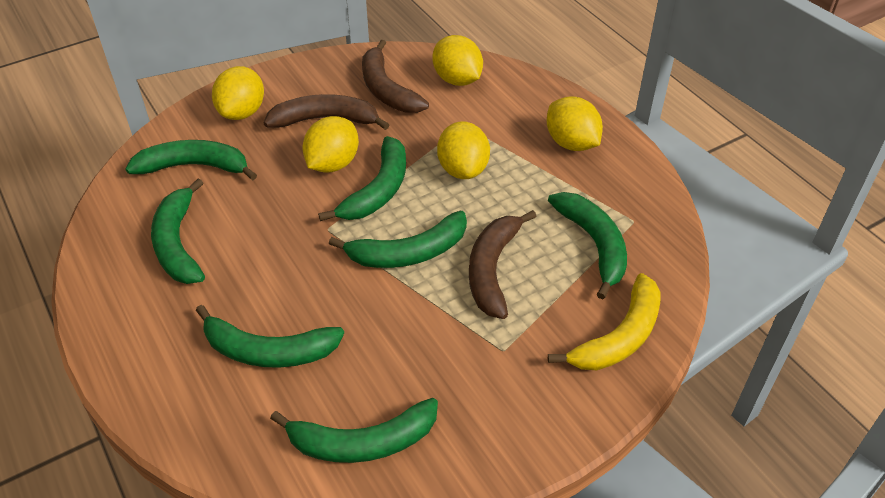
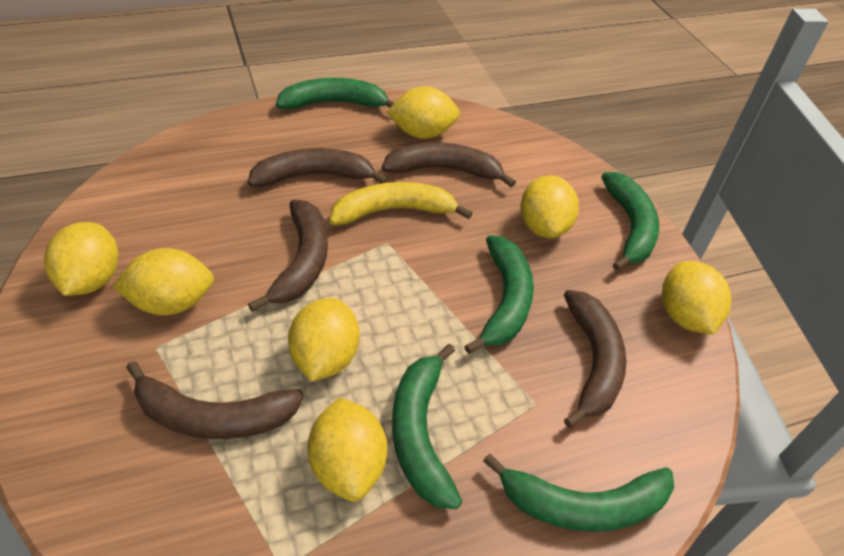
brown banana: [264,94,389,130] [362,40,429,113] [469,210,537,319] = 3 -> [126,361,304,439] [248,148,388,187] [248,200,328,312] [382,142,516,187] [564,290,627,428] = 5
green banana: [126,140,257,180] [151,178,205,284] [196,305,344,368] [270,398,438,463] [318,136,406,221] [329,211,467,268] [548,192,627,299] = 7 -> [276,78,395,109] [392,344,462,509] [464,235,534,354] [483,453,674,532] [601,172,659,271] = 5
yellow lemon: [212,66,264,120] [302,116,359,172] [433,35,483,86] [437,121,490,179] [547,96,603,151] = 5 -> [44,222,119,296] [112,248,214,315] [288,298,359,381] [308,398,387,502] [386,86,460,139] [520,175,579,238] [662,261,731,335] = 7

